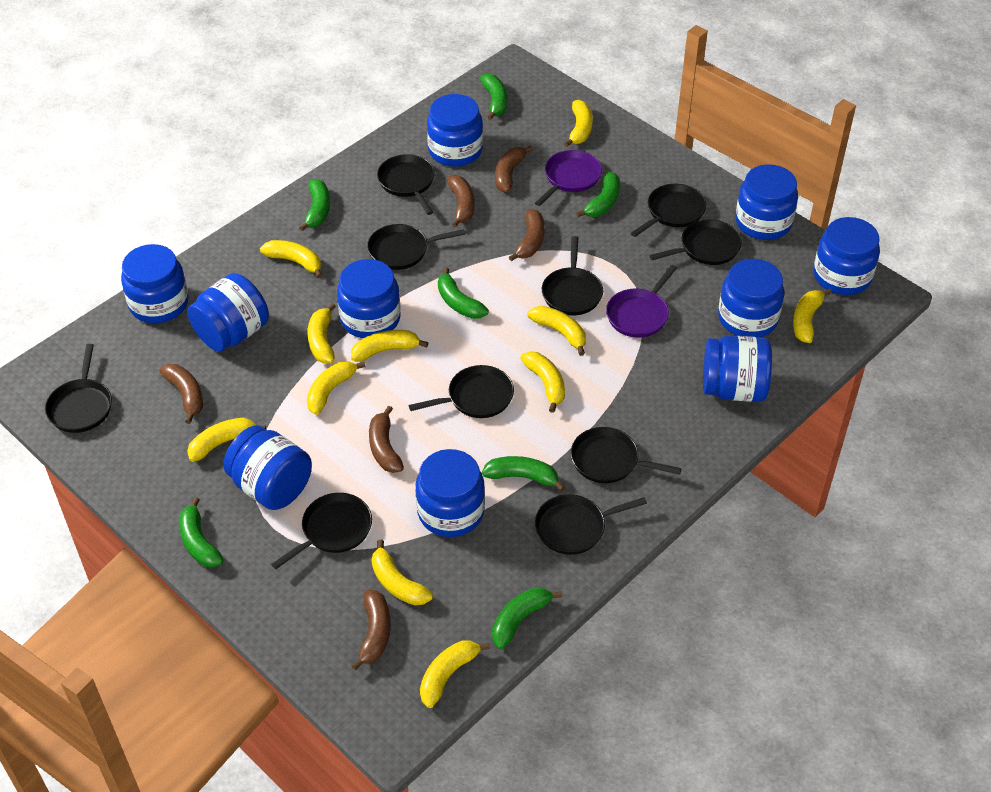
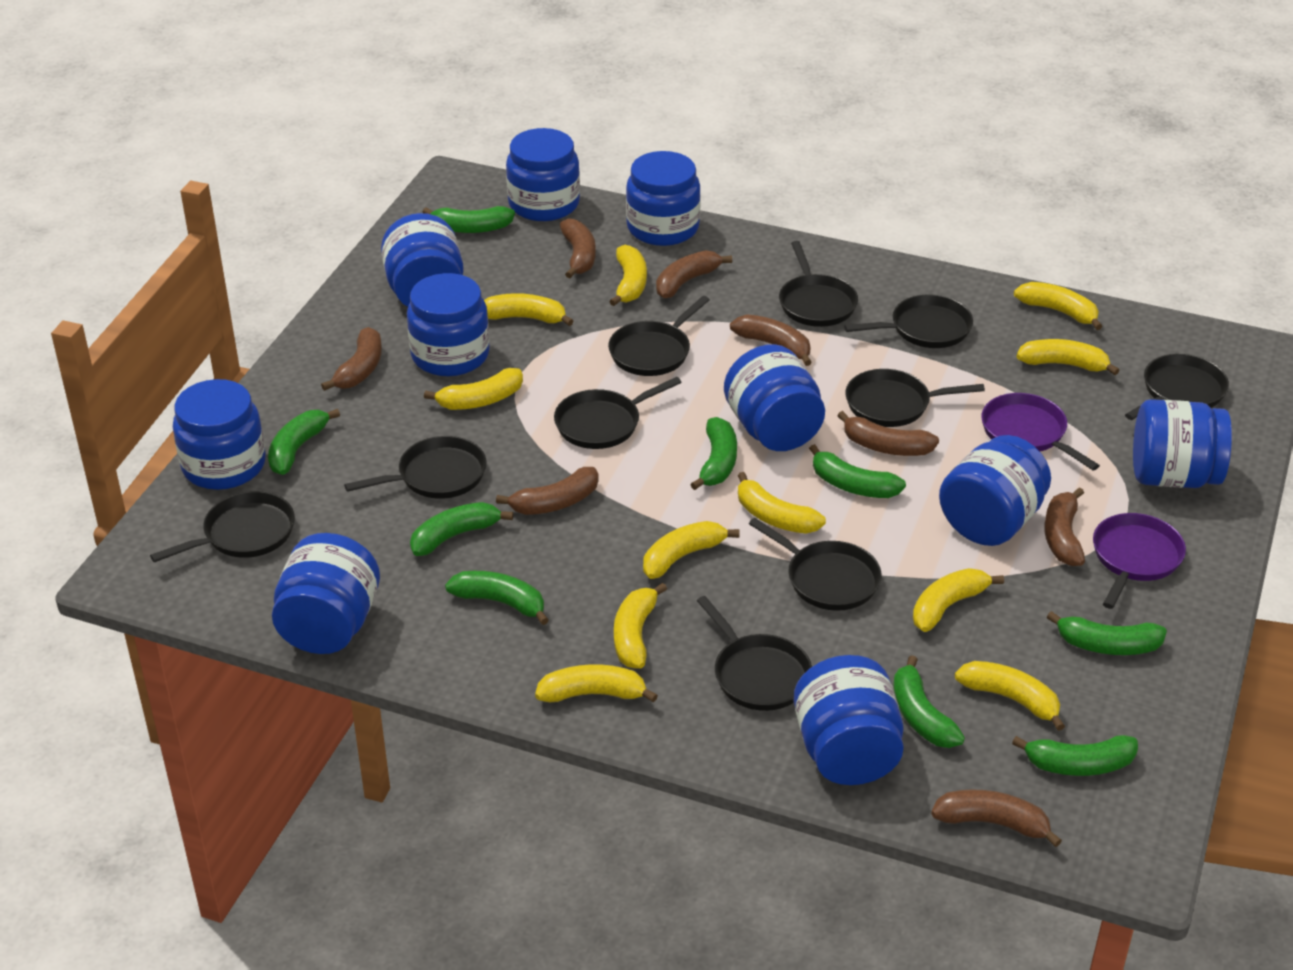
brown banana: [159,364,203,424] [351,590,391,670] [369,406,404,473] [447,175,475,228] [495,146,533,192] [509,209,545,261] = 6 -> [321,327,382,391] [496,467,599,515] [560,218,596,278] [656,250,732,298] [730,315,812,366] [837,411,939,456] [931,790,1062,847] [1044,487,1085,566] = 8
green banana: [179,497,224,567] [299,179,330,231] [438,267,489,319] [480,73,507,120] [482,456,565,491] [492,587,562,649] [576,172,620,217] = 7 -> [268,409,340,475] [410,502,513,556] [423,206,515,233] [445,571,549,625] [690,417,737,490] [809,444,906,498] [893,655,965,748] [1012,735,1138,776] [1047,611,1167,655] = 9

